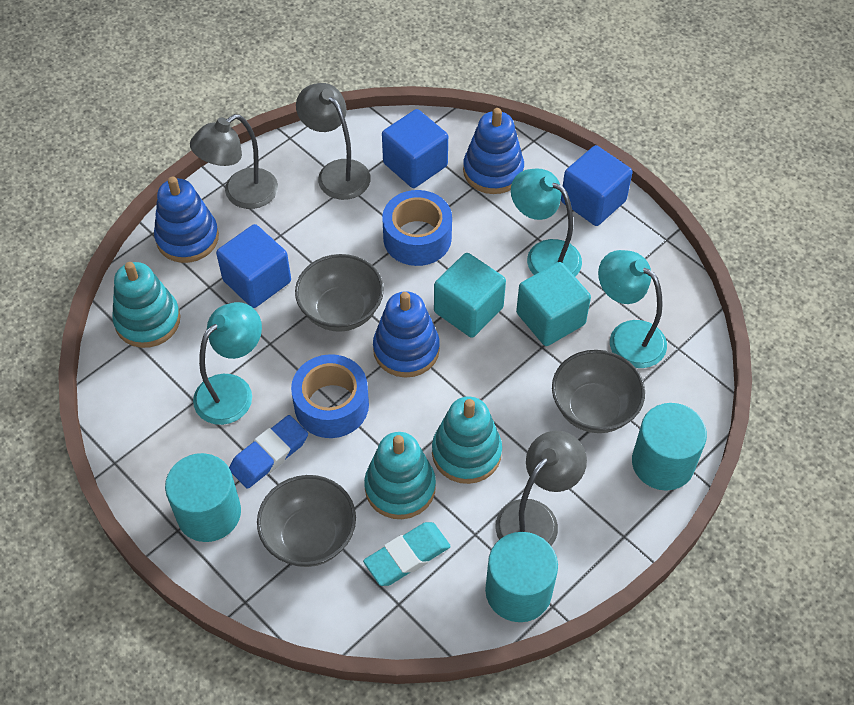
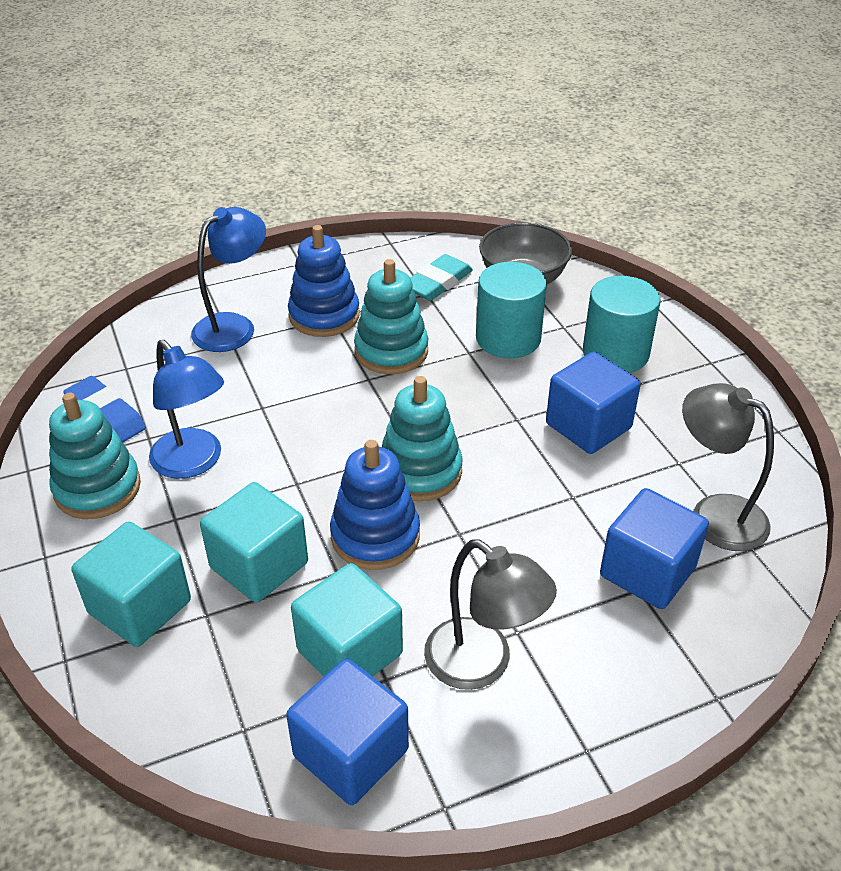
blue lamp: none = 0 -> [149,340,224,479] [191,207,266,352] = 2
blue stacking toy: [154,177,219,263] [373,291,440,378] [463,108,524,194] = 3 -> [288,225,360,337] [330,440,420,570] = 2
blue tape: [291,354,369,438] [382,190,452,266] = 2 -> none = 0
grey bowl: [257,475,356,567] [295,254,384,332] [552,350,645,433] = 3 -> [479,222,572,284] = 1
grey lamp: [190,114,278,209] [296,83,371,200] [495,431,587,546] = 3 -> [424,539,557,690] [682,383,774,551] = 2
turquoise cube: [434,253,506,338] [516,262,591,346] = 2 -> [72,521,191,647] [200,482,308,603] [291,563,403,677] = 3
turquoise cylinder: [165,453,241,542] [485,532,558,622] [632,403,707,491] = 3 -> [476,262,547,358] [583,276,660,373] = 2
turquoise lamp: [193,302,262,425] [511,169,582,276] [598,250,667,368] = 3 -> none = 0

